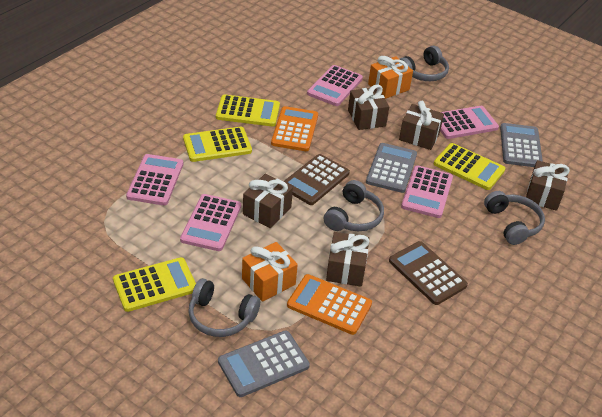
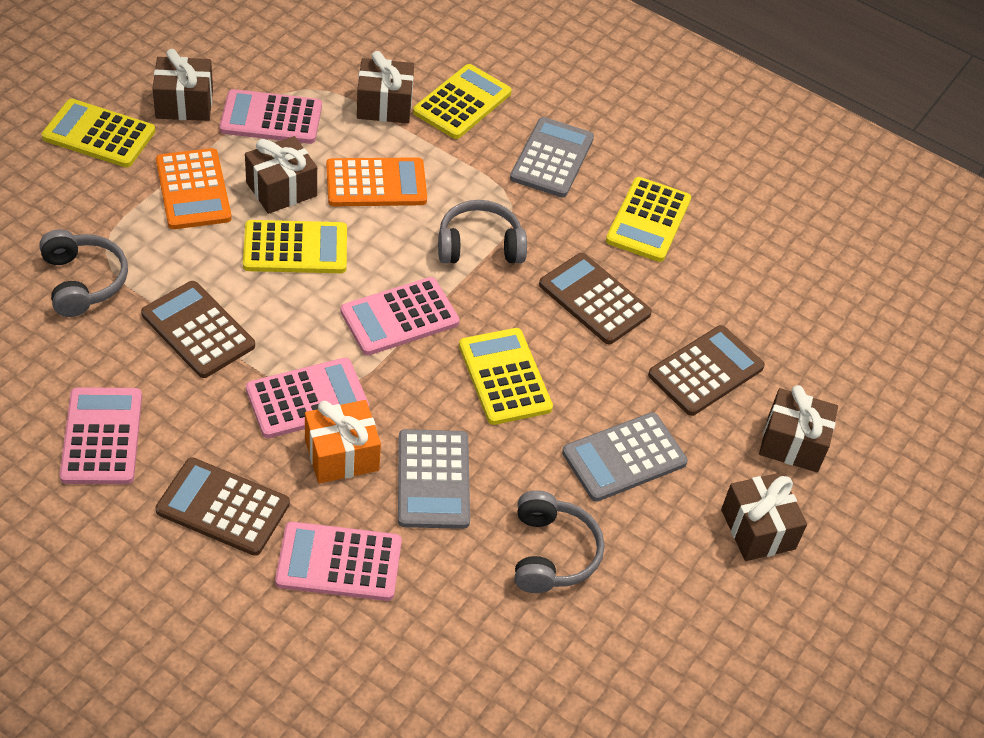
brown calculator: [284,154,350,205] [389,241,468,305] = 2 -> [141,281,255,378] [155,457,290,556] [539,253,652,344] [648,325,765,416] = 4
grey headphones: [188,278,260,337] [324,180,384,231] [400,46,449,81] [484,191,545,245] = 4 -> [39,229,128,317] [438,200,527,263] [515,490,604,593] = 3
orange gift: [242,242,298,302] [368,56,413,99] = 2 -> [305,400,381,483] = 1
yellow calculator: [113,257,196,312] [183,127,252,162] [216,94,280,126] [434,143,506,190] = 4 -> [41,99,155,168] [243,220,347,273] [413,64,512,139] [459,328,553,425] [606,177,691,262] = 5

